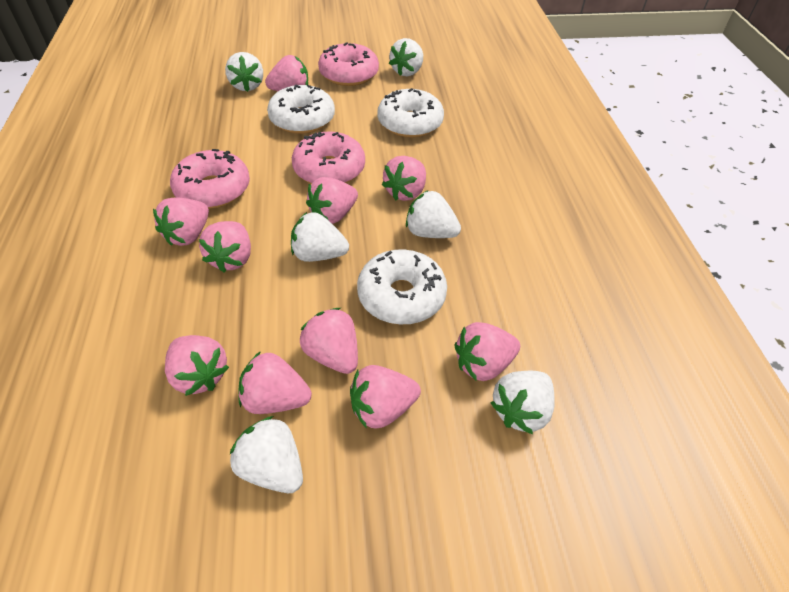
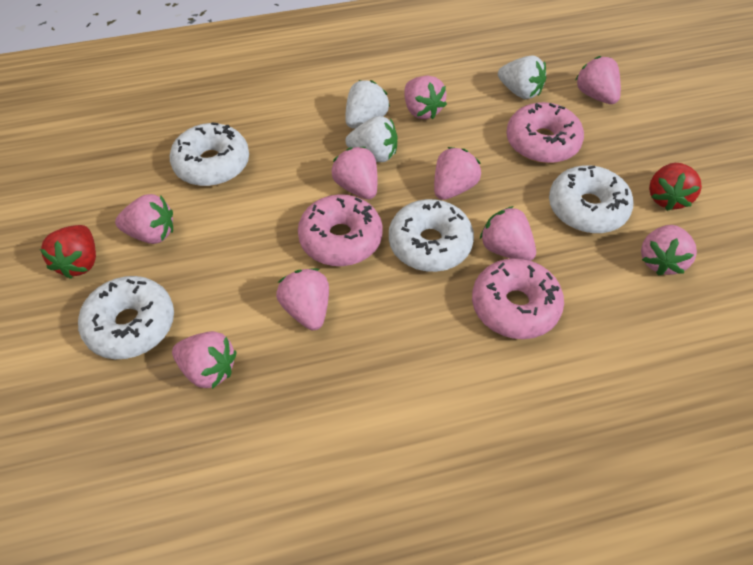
pink strawberry: [153,197,209,246] [165,335,229,396] [199,221,251,272] [238,351,312,414] [265,55,308,91] [300,308,358,374] [306,177,358,224] [350,365,421,429] [382,156,426,201] [454,322,520,381] = 10 -> [115,194,173,244] [172,331,237,389] [276,268,329,330] [331,147,377,200] [404,76,447,119] [434,147,481,200] [480,206,536,261] [576,56,621,104] [641,225,697,276] = 9
red strawberry: none = 0 -> [40,225,96,279] [649,163,702,211] = 2
white donut: [267,84,335,134] [357,249,447,325] [377,88,444,138] = 3 -> [78,276,174,359] [170,122,249,186] [389,199,474,272] [549,165,633,234] = 4
white strawberry: [225,52,263,92] [230,416,303,493] [291,212,349,262] [389,38,423,76] [406,190,461,238] [491,370,555,434] = 6 -> [345,80,390,128] [345,116,398,162] [498,55,546,99] = 3

